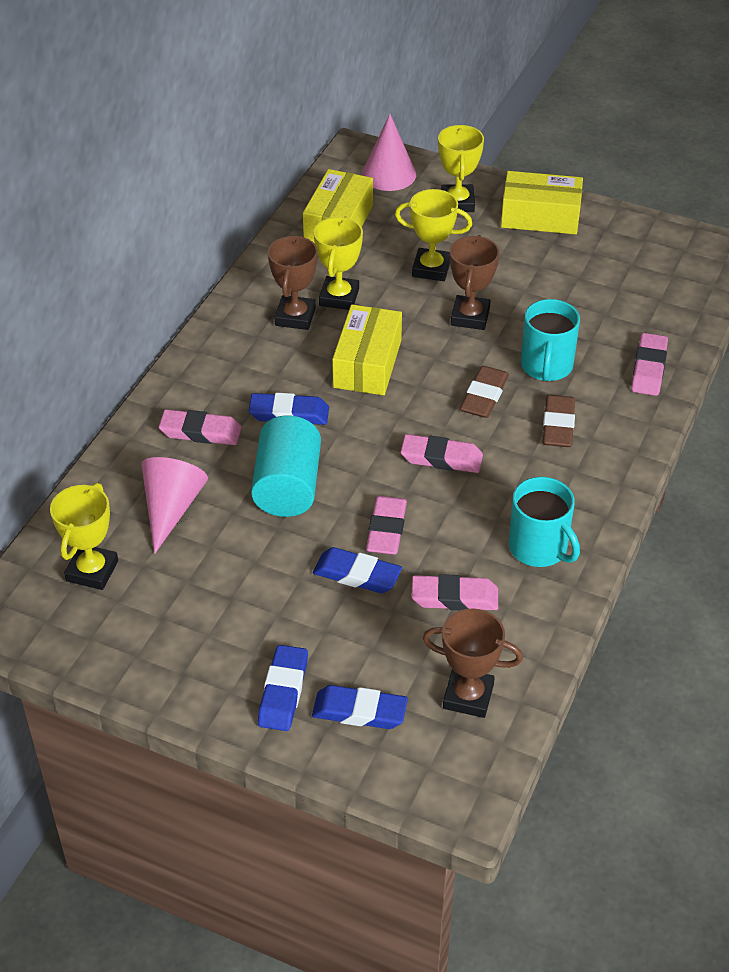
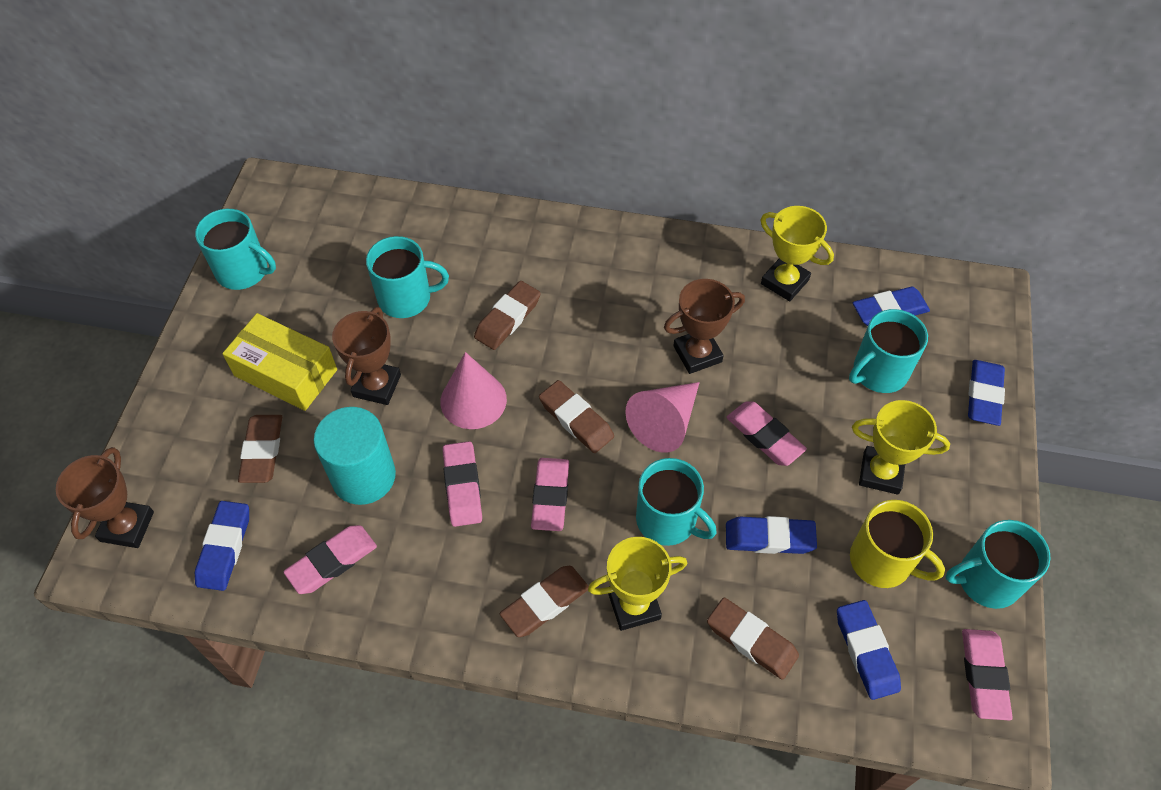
blue eraser: [249,393,329,425] [258,645,308,731] [312,685,408,729] [313,547,402,593] = 4 -> [195,501,249,591] [726,516,817,554] [837,600,901,700] [853,287,930,326] [968,360,1005,426] = 5
brown eraser: [460,366,509,418] [542,395,575,447] = 2 -> [238,415,282,483] [474,281,541,350] [500,566,589,637] [539,380,614,453] [707,597,799,680] = 5
turquoise mug: [509,477,580,567] [521,299,580,381] = 2 -> [195,209,276,290] [366,236,449,318] [636,458,717,546] [849,309,928,393] [945,520,1051,609] = 5
yellow box: [303,169,373,244] [332,305,402,395] [501,171,583,234] = 3 -> [222,313,337,411] = 1
yellow mug: none = 0 -> [850,500,945,588] = 1
yellow trophy: [50,483,118,590] [314,216,363,310] [395,189,472,281] [438,125,484,212] = 4 -> [588,537,687,631] [760,206,834,301] [852,400,950,495] = 3

